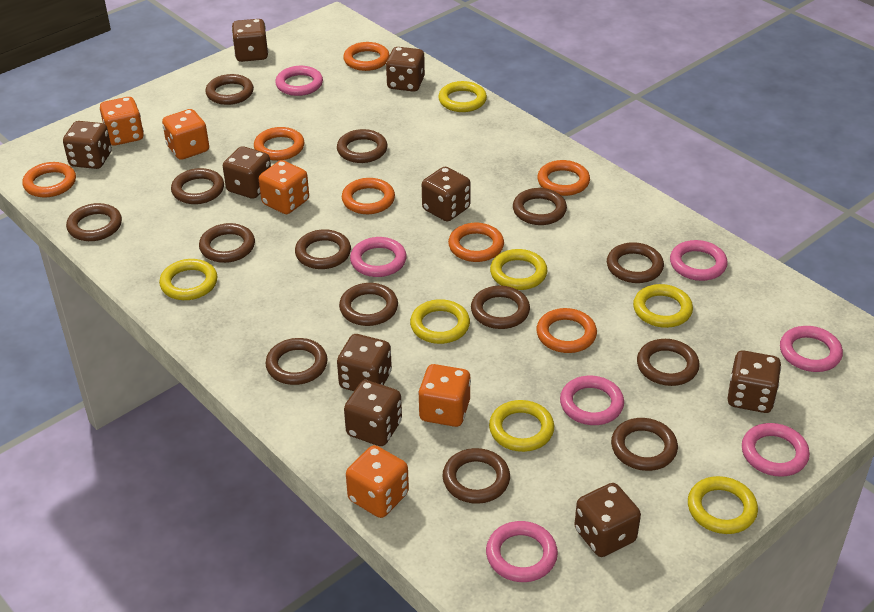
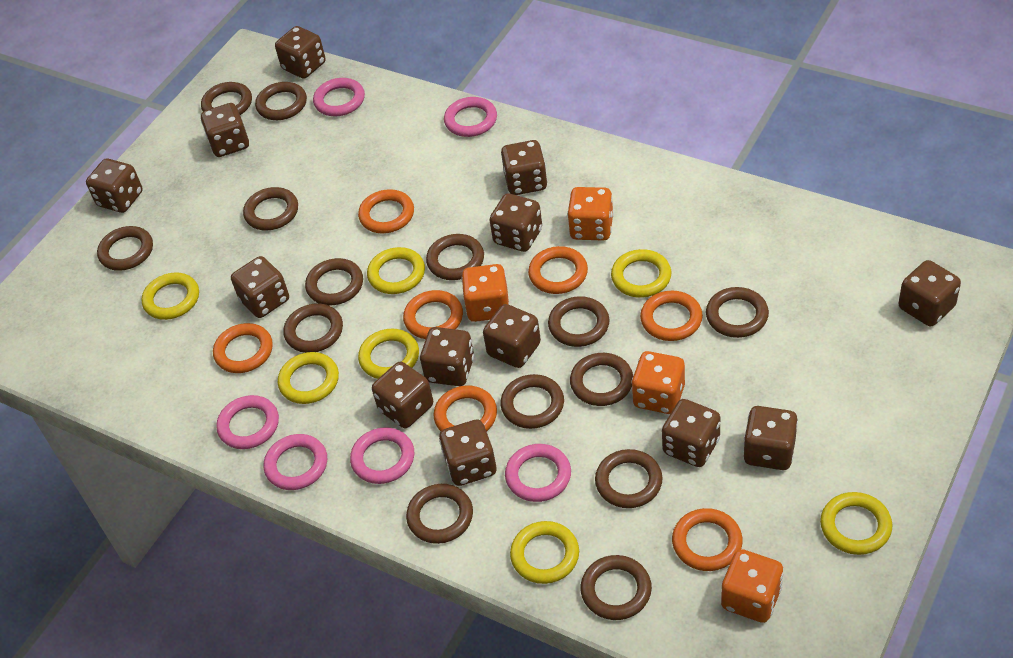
brown dice: [63,121,112,169] [223,146,271,199] [232,19,268,62] [337,334,392,391] [344,380,402,446] [386,47,425,92] [422,167,471,222] [574,483,641,557] [727,350,781,413] = 9 -> [86,159,143,213] [201,103,249,157] [231,256,289,318] [275,26,326,79] [372,362,433,428] [420,327,474,386] [439,419,496,486] [483,304,541,368] [490,193,542,252] [501,140,547,195] [662,399,720,467] [743,406,798,470] [899,260,961,326] = 13
orange dice: [100,97,144,145] [162,109,209,160] [259,160,309,214] [346,445,409,518] [418,364,471,427] = 5 -> [462,264,510,322] [567,187,614,241] [631,351,685,414] [721,549,783,623] = 4
pink ring: [275,66,323,96] [350,237,407,277] [486,521,558,582] [560,376,624,425] [670,240,728,281] [742,423,810,477] [780,326,843,372] = 7 -> [216,395,279,449] [264,434,327,490] [313,78,365,116] [350,427,414,484] [444,97,497,137] [505,444,571,502] = 6

